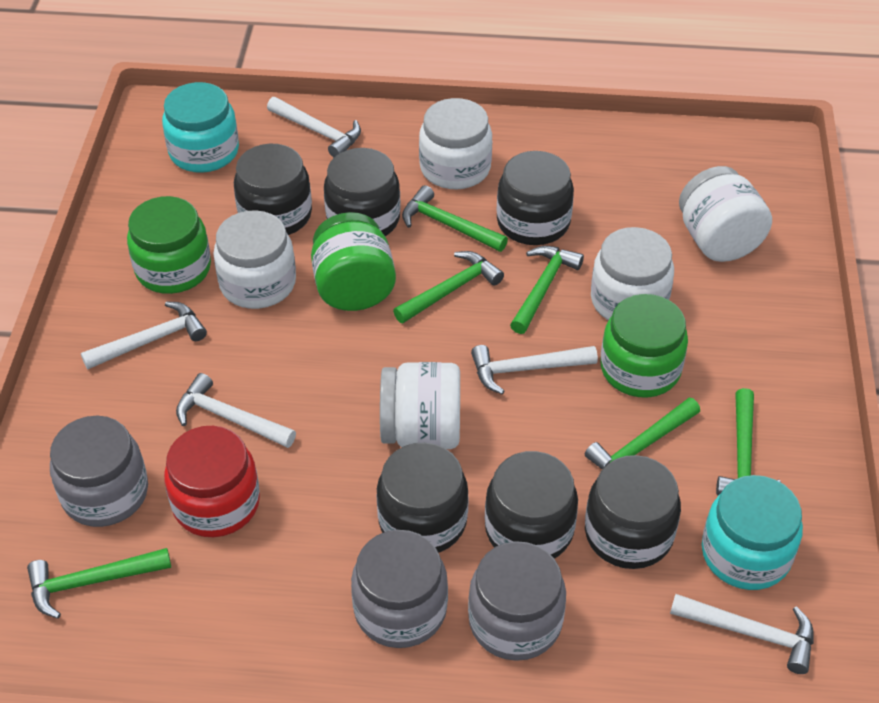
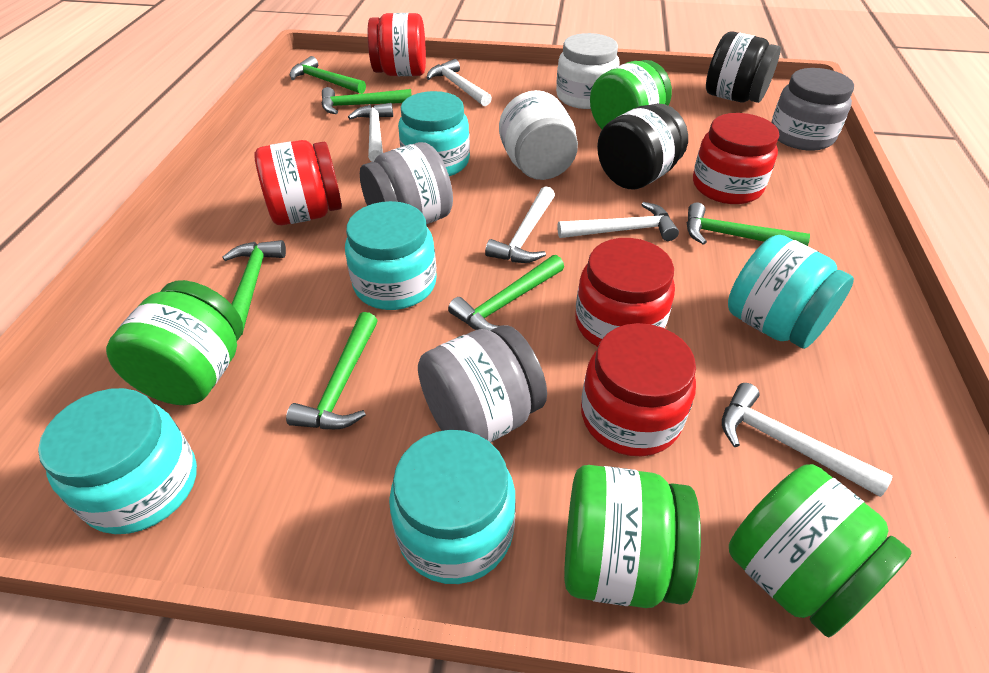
black jar: [234,144,312,235] [324,148,401,236] [376,443,469,553] [485,451,578,559] [496,151,574,245] [585,455,681,569] = 6 -> [597,103,688,189] [706,31,781,103] = 2
green jar: [127,196,211,294] [311,212,396,311] [600,294,688,397] = 3 -> [106,280,243,405] [564,465,701,608] [590,60,672,129] [729,464,912,638] = 4
red jar: [164,426,260,537] = 1 -> [255,140,342,225] [367,13,426,76] [575,238,675,347] [581,323,696,456] [693,113,779,204] = 5
turquoise jar: [162,82,239,173] [702,475,803,590] = 2 -> [38,388,197,534] [345,201,437,310] [389,430,515,584] [398,91,470,176] [728,235,854,349] = 5
white jar: [214,210,296,309] [380,362,460,449] [419,98,492,189] [591,227,674,320] [679,166,772,262] = 5 -> [499,90,578,180] [556,33,620,109] = 2

